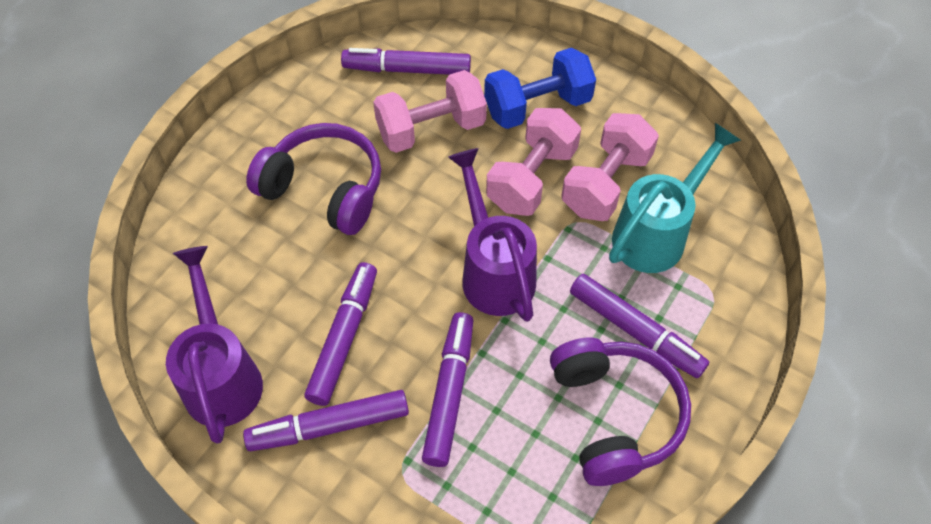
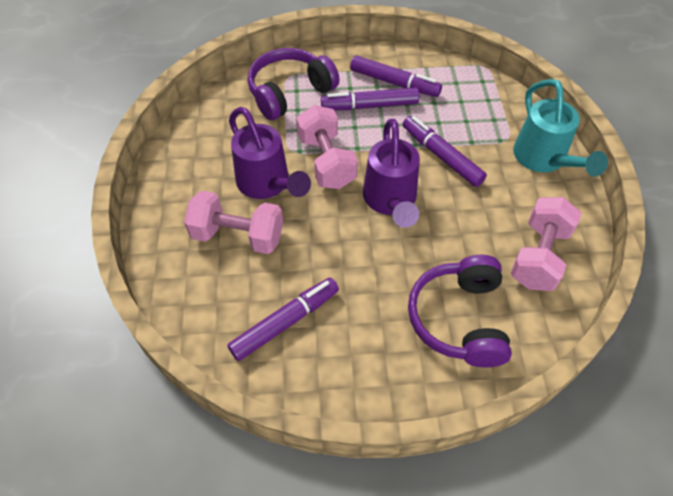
blue dumbbell: [484,48,596,129] = 1 -> none = 0
purple marker: [243,390,409,451] [304,262,377,406] [341,48,471,75] [422,312,474,467] [570,274,709,378] = 5 -> [228,278,339,361] [321,88,419,110] [350,55,442,97] [403,116,487,187] = 4

